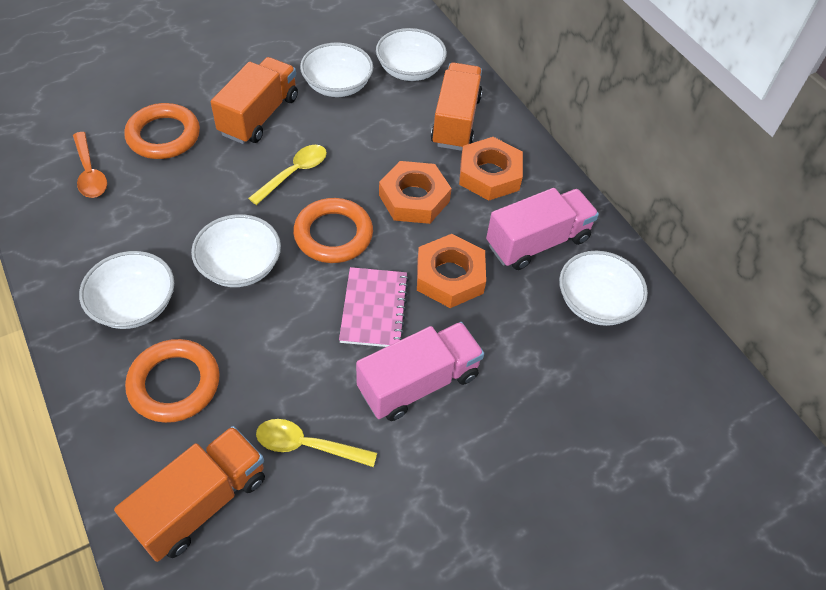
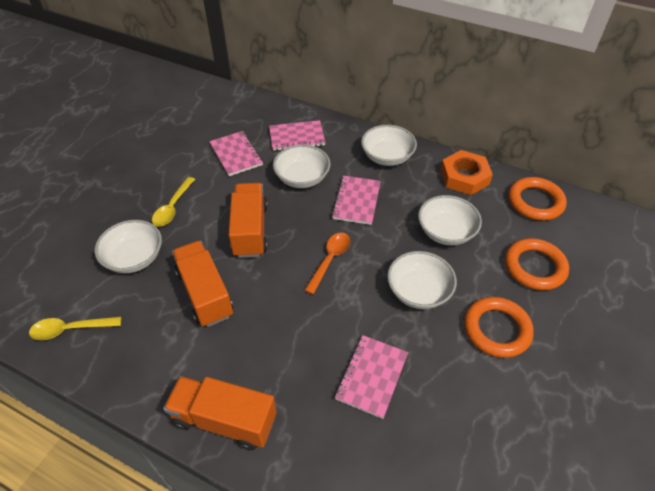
orange nut: [379,161,452,224] [417,234,486,308] [459,137,523,201] = 3 -> [441,150,493,195] = 1
pink notebook: [339,267,409,347] = 1 -> [209,131,263,176] [269,120,326,151] [332,176,381,225] [335,335,408,419] = 4
pink truck: [356,322,484,421] [486,188,599,270] = 2 -> none = 0

